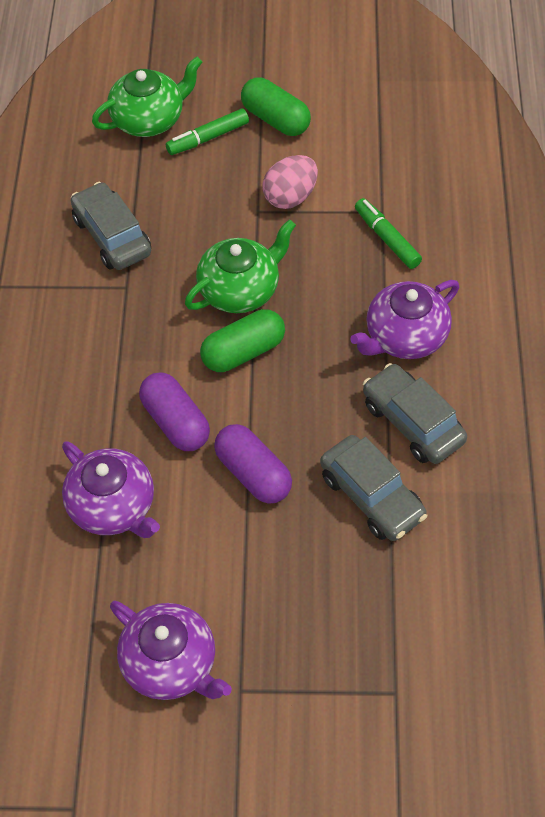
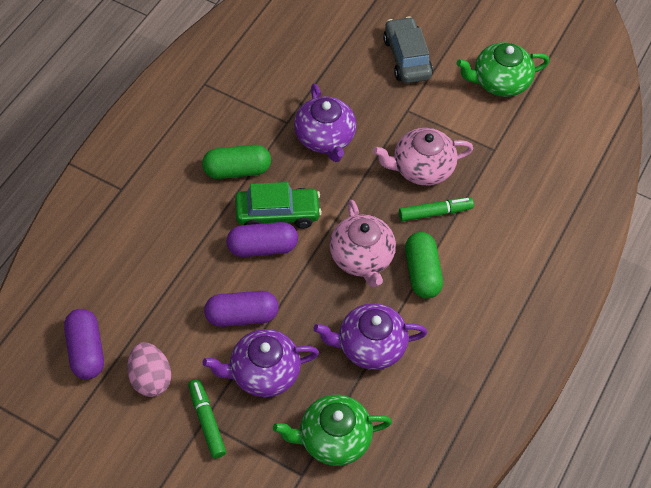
green car: none = 0 -> [235,182,322,229] = 1
grey car: [71,182,151,270] [320,435,427,541] [363,363,467,464] = 3 -> [383,17,433,83] = 1
pink teapot: none = 0 -> [330,200,396,288] [373,128,473,186] = 2
purple capsule: [139,373,210,451] [214,424,292,504] = 2 -> [64,309,104,379] [204,291,279,327] [226,222,298,257] = 3

